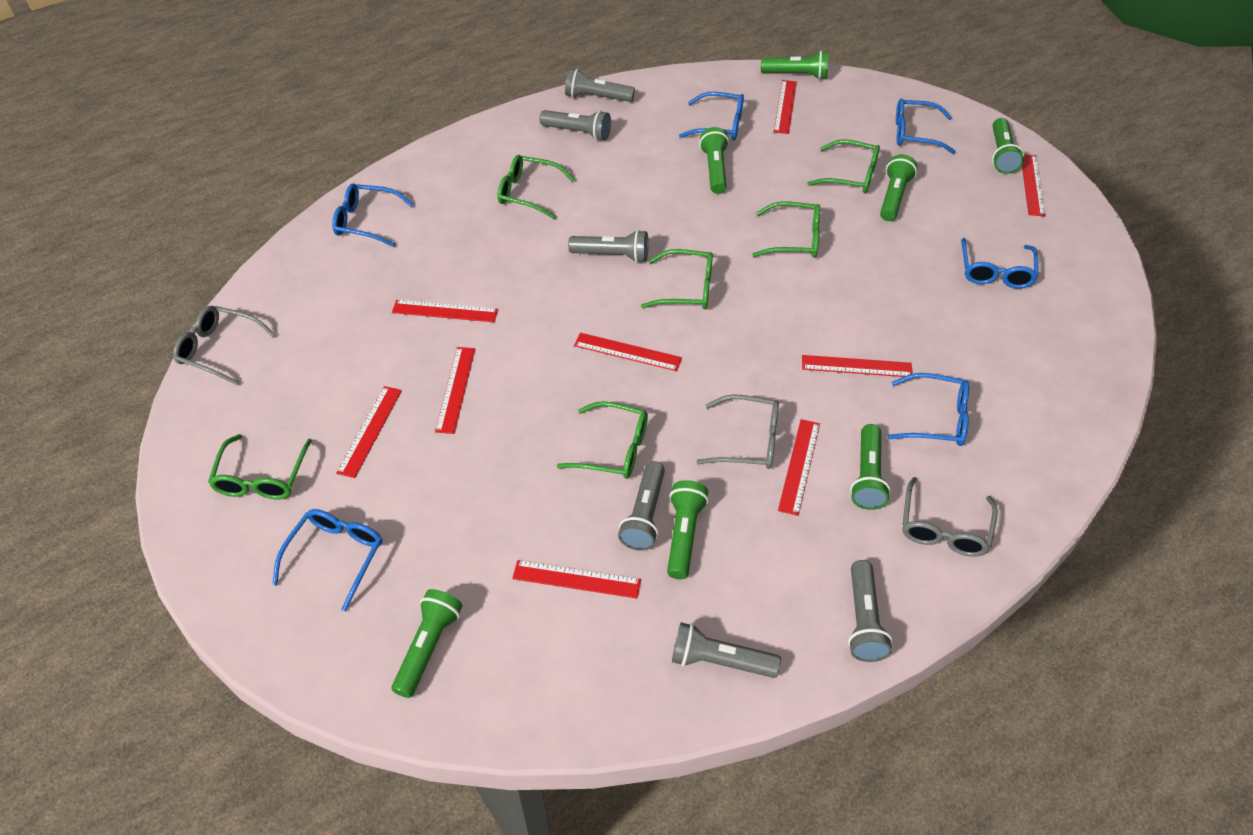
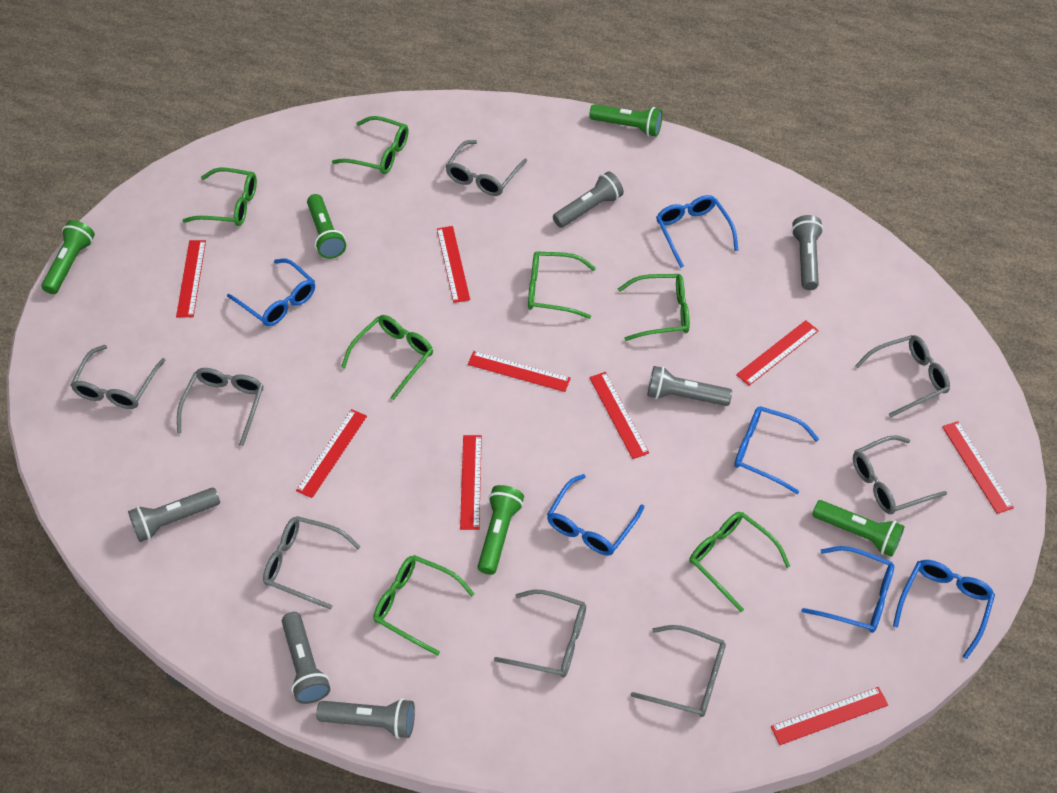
green flashlight: [392,589,463,698] [667,480,709,579] [699,127,729,194] [761,51,828,80] [850,424,891,510] [880,154,917,221] [992,118,1024,174] = 7 -> [41,220,95,294] [307,194,346,259] [478,485,524,575] [589,104,663,137] [812,500,905,557] = 5
green glasses: [208,434,312,499] [498,155,575,219] [557,401,648,479] [641,249,713,309] [752,201,820,258] [807,139,880,193] = 6 -> [182,167,257,226] [332,116,409,174] [341,315,433,400] [373,555,475,656] [528,251,596,319] [618,274,690,341] [690,512,790,612] = 7
grey glasses: [173,306,275,385] [697,394,779,469] [903,477,998,557] = 3 -> [71,345,165,409] [177,368,263,446] [263,516,361,610] [445,140,527,196] [494,590,586,677] [630,625,726,717] [853,435,947,514] [855,335,950,418] = 8

